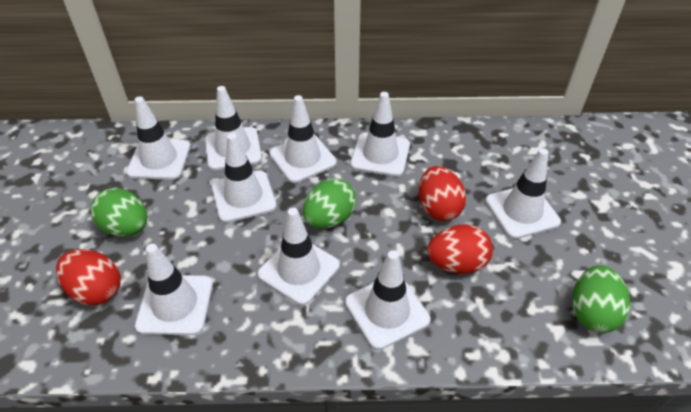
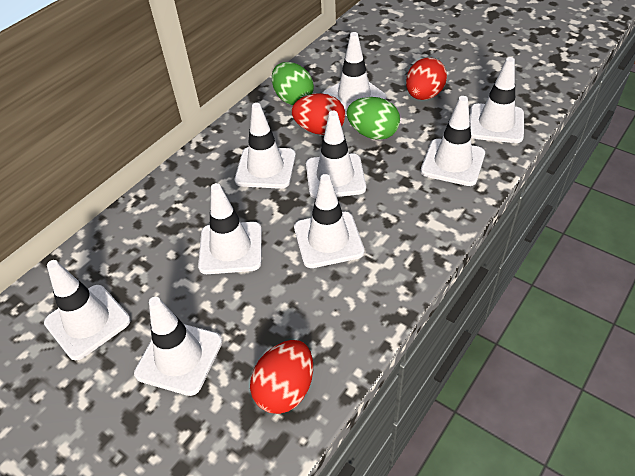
green egg: [90,188,147,237] [303,178,356,229] [572,265,630,333] = 3 -> [272,62,314,105] [347,97,400,140] = 2

